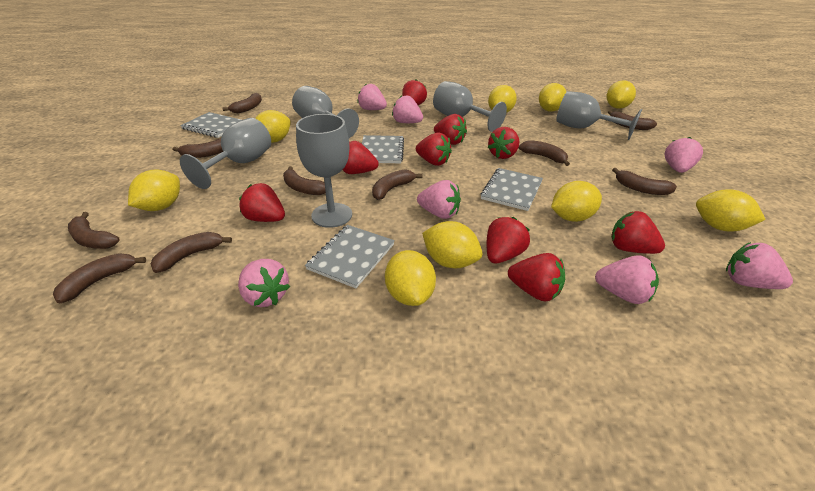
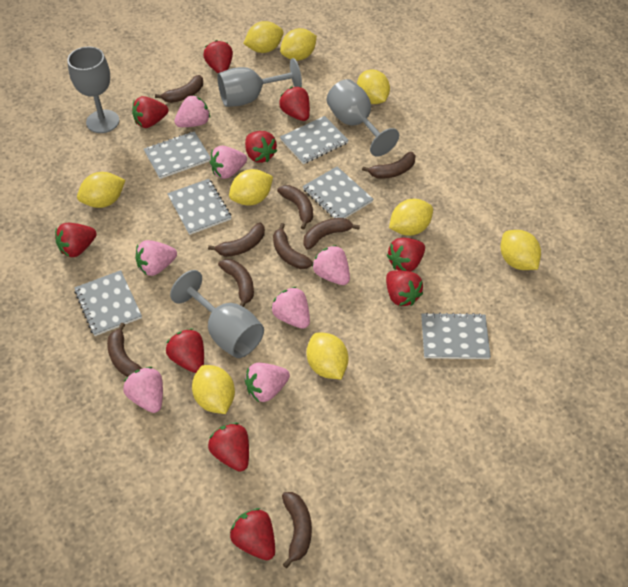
brown banana: [53,254,146,304] [68,212,120,249] [151,232,232,273] [173,138,223,158] [222,93,262,113] [283,166,326,195] [372,169,422,200] [518,140,570,166] [608,110,657,130] [612,168,677,195] = 10 -> [107,323,142,377] [155,75,203,103] [208,223,265,257] [218,259,254,307] [273,223,313,269] [277,185,313,229] [282,492,312,568] [303,218,360,250] [362,152,416,179] = 9
grey goblet: [180,118,271,189] [292,86,359,138] [296,114,352,228] [433,81,507,132] [556,91,642,140] = 5 -> [67,47,119,133] [170,270,264,358] [217,58,302,107] [327,79,399,157] = 4
grey notebook: [180,112,241,138] [305,225,395,288] [362,135,404,163] [481,168,543,211] = 4 -> [74,270,142,336] [144,131,210,179] [167,179,231,235] [280,116,349,164] [303,167,373,218] [421,312,491,359] = 6
red strawberry: [239,183,285,222] [343,141,379,174] [402,79,427,105] [416,132,452,166] [434,114,467,145] [487,217,530,263] [488,127,519,159] [508,253,565,301] [611,211,665,254] = 9 -> [55,223,97,257] [132,96,168,128] [166,329,204,373] [203,40,233,73] [208,423,249,471] [230,508,275,560] [245,131,277,163] [279,87,310,121] [386,270,423,306] [387,238,425,272] = 10

